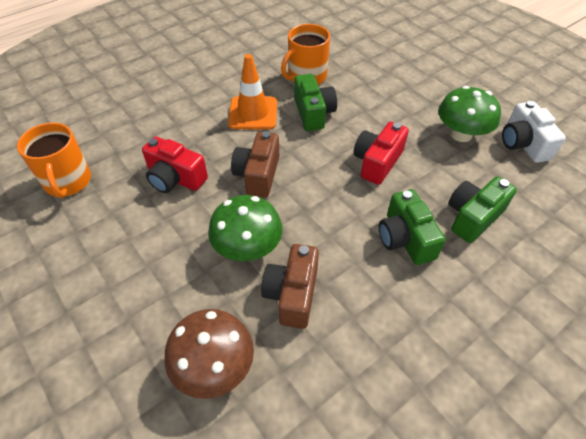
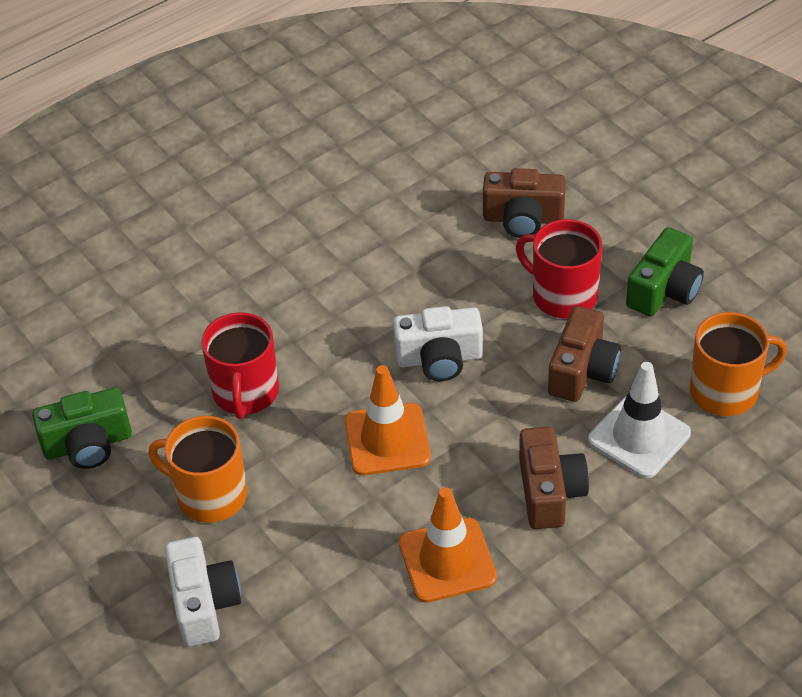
brown camera: [231,131,279,198] [261,244,319,329] = 2 -> [483,168,566,238] [519,427,589,529] [548,306,621,402] = 3
brown mushroom: [165,309,254,399] = 1 -> none = 0
green camera: [294,74,337,131] [379,189,446,265] [448,176,517,243] = 3 -> [32,387,132,469] [626,227,704,317] = 2
green mushroom: [208,195,282,261] [438,86,501,142] = 2 -> none = 0
orange traffic cone: [228,54,277,130] = 1 -> [345,365,431,475] [399,487,497,603] = 2
red camera: [142,136,208,193] [353,122,409,185] = 2 -> none = 0
red mug: none = 0 -> [201,312,279,419] [516,219,602,318] = 2
white camera: [502,101,566,163] = 1 -> [165,537,241,647] [393,306,483,381] = 2
white traffic cone: none = 0 -> [588,362,691,478] = 1

